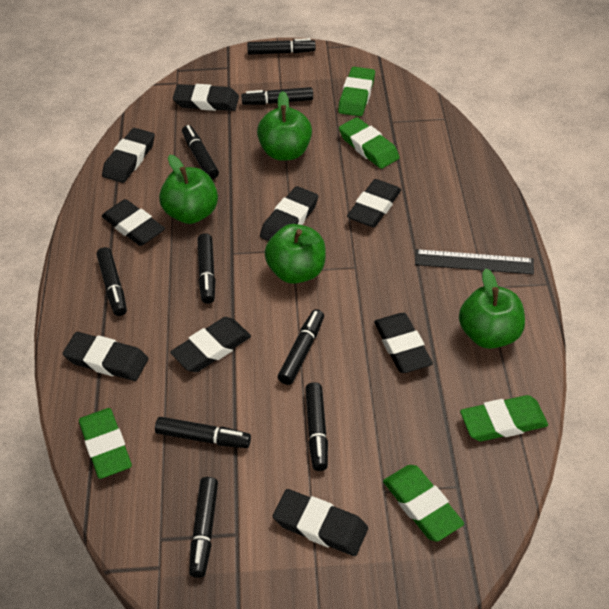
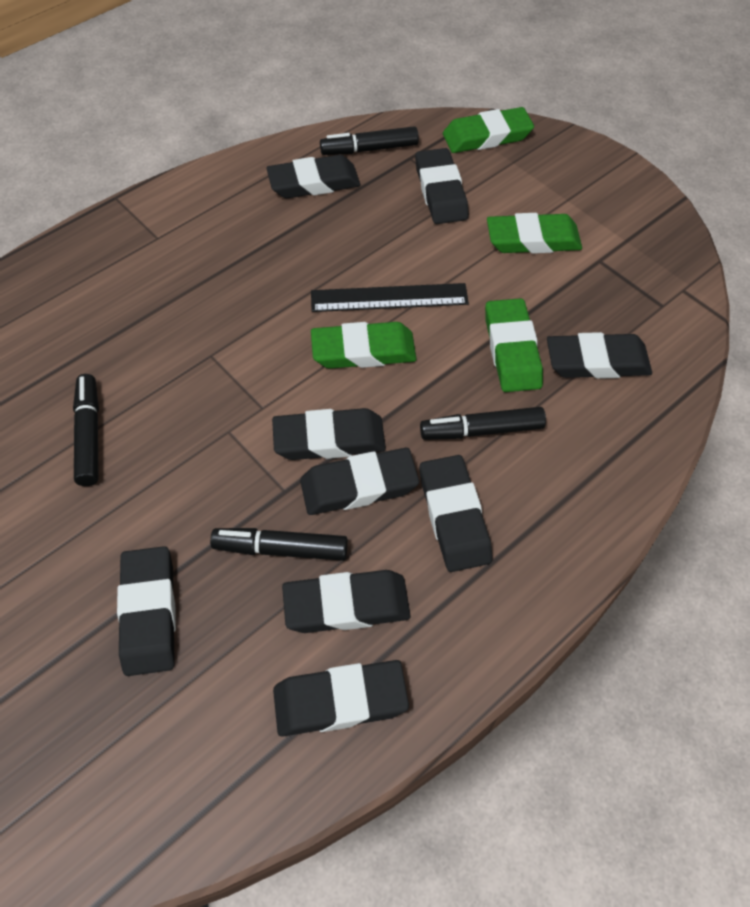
black marker: [97,247,127,316] [155,417,251,448] [182,125,219,179] [189,477,218,578] [197,233,216,304] [241,87,313,105] [247,38,316,55] [278,309,324,385] [305,382,328,471] = 9 -> [73,374,99,486] [210,528,348,561] [320,126,419,155] [420,407,546,440] = 4
green apple: [159,155,218,224] [257,91,312,161] [264,224,326,284] [459,269,525,349] = 4 -> none = 0
green eraser: [79,408,132,479] [338,67,375,116] [339,117,400,169] [383,465,464,542] [460,395,548,441] = 5 -> [311,322,417,369] [443,107,534,153] [485,298,543,392] [487,213,582,254] = 4

